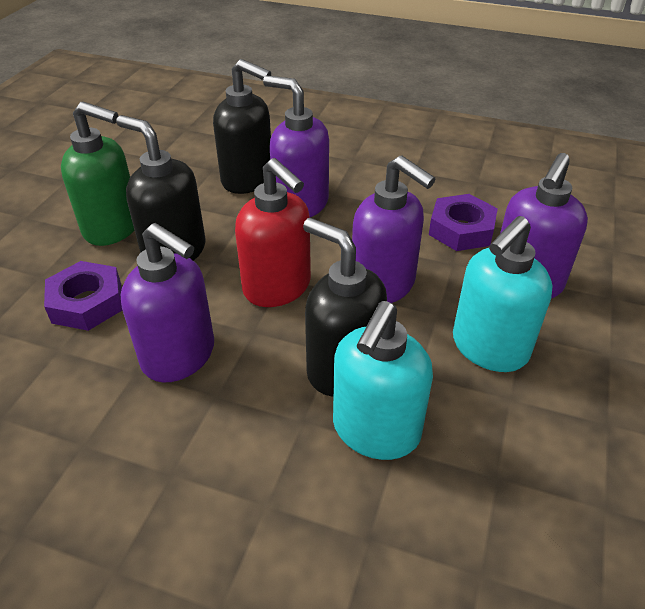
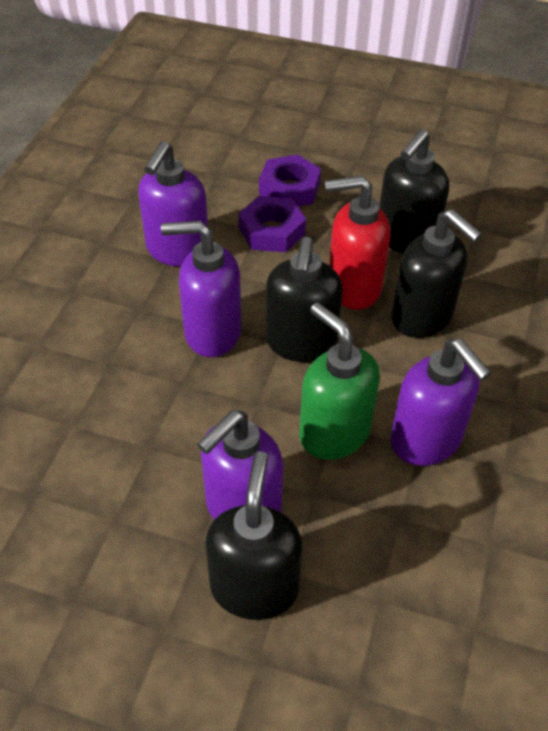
black soap dispenser: [116,115,206,261] [213,59,271,194] [303,218,387,396] = 3 -> [205,451,303,620] [266,237,343,362] [379,129,449,254] [391,209,482,338] = 4
turquoise soap dispenser: [333,301,433,460] [453,216,553,372] = 2 -> none = 0

